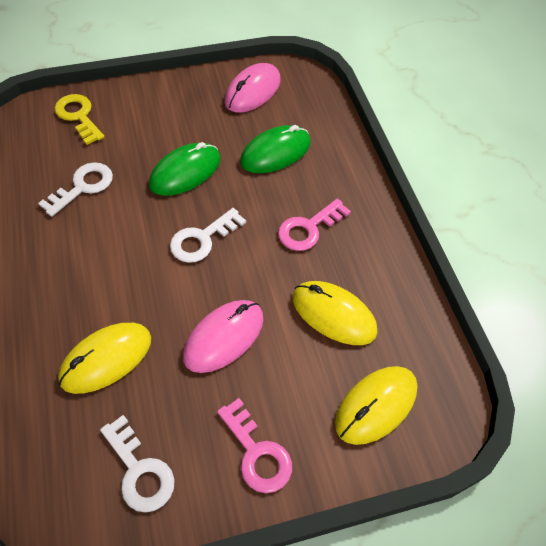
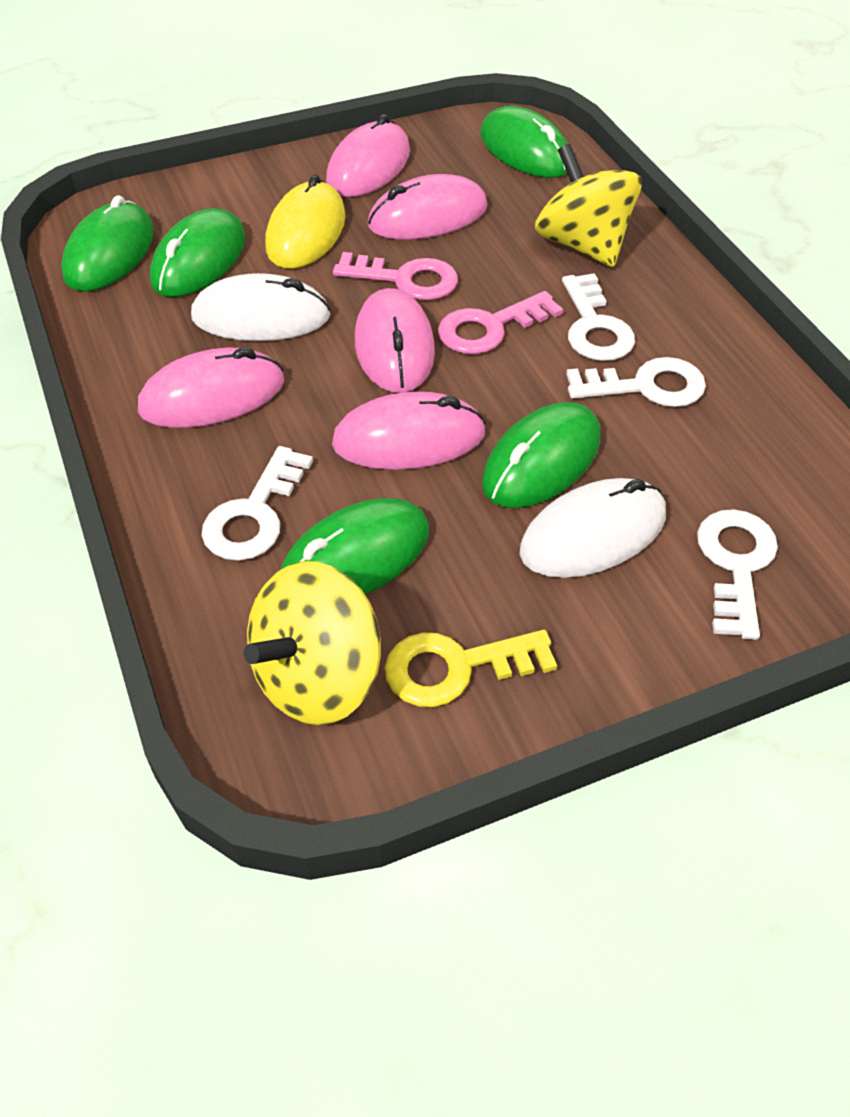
green mouse: [149,142,220,196] [240,125,310,173] = 2 -> [61,195,154,292] [150,208,246,297] [281,498,429,595] [480,106,568,178] [482,402,600,508] = 5
pink mouse: [183,300,264,373] [225,63,280,113] = 2 -> [138,347,284,428] [326,114,410,197] [332,391,486,470] [355,288,435,393] [368,174,488,240] = 5
white key: [38,162,113,217] [100,415,175,512] [170,208,246,263] = 3 -> [202,446,313,561] [562,273,635,361] [566,357,706,407] [697,509,778,640] = 4
white mouse: none = 0 -> [191,273,330,341] [520,478,666,578] = 2
yellow mouse: [58,323,151,394] [293,281,377,345] [335,366,418,445] = 3 -> [265,175,346,269] = 1
yellow spinning top: none = 0 -> [244,561,381,725] [535,144,642,267] = 2

